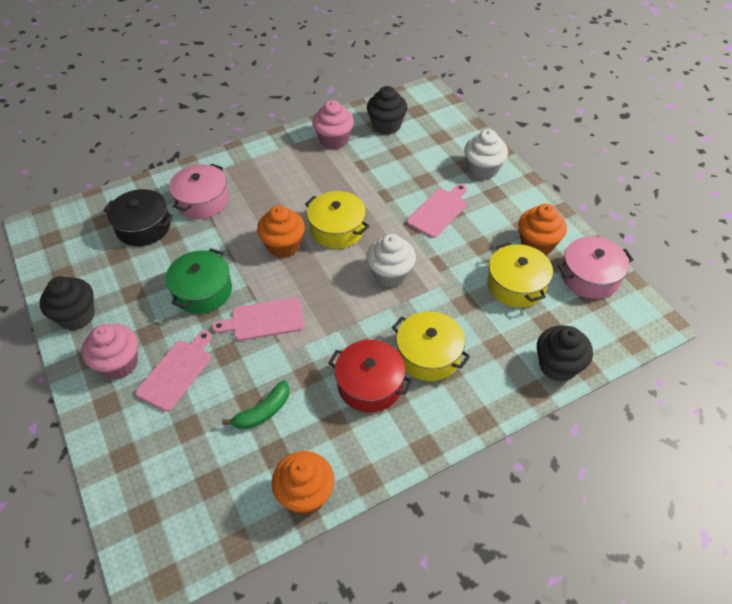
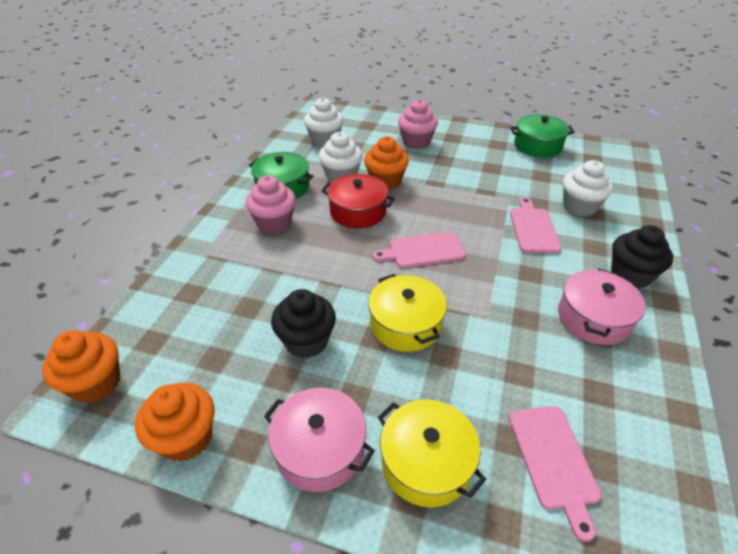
black cupcake: [40,276,95,330] [367,86,408,135] [537,325,593,382] = 3 -> [271,289,336,358] [611,225,673,289] = 2
black pot: [103,189,173,246] = 1 -> none = 0
green banana: [222,380,289,429] = 1 -> none = 0
green pot: [165,248,232,314] = 1 -> [249,152,314,199] [510,114,575,158] = 2
white cupcake: [366,234,416,287] [464,129,508,180] = 2 -> [304,97,344,147] [319,132,363,182] [563,160,613,217] = 3
yellow pot: [305,191,369,249] [392,311,470,381] [487,242,553,308] = 3 -> [368,274,447,352] [378,400,486,507] = 2

